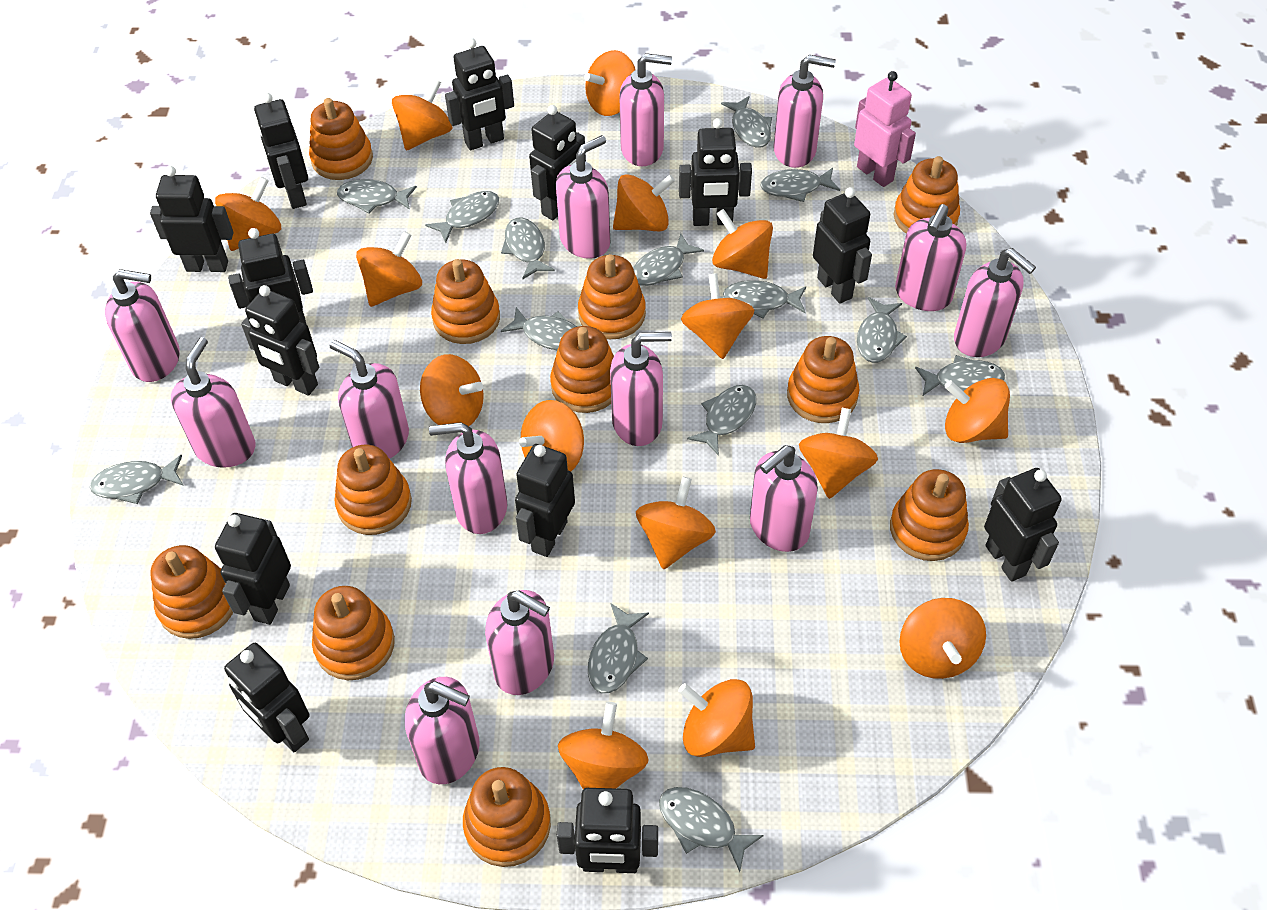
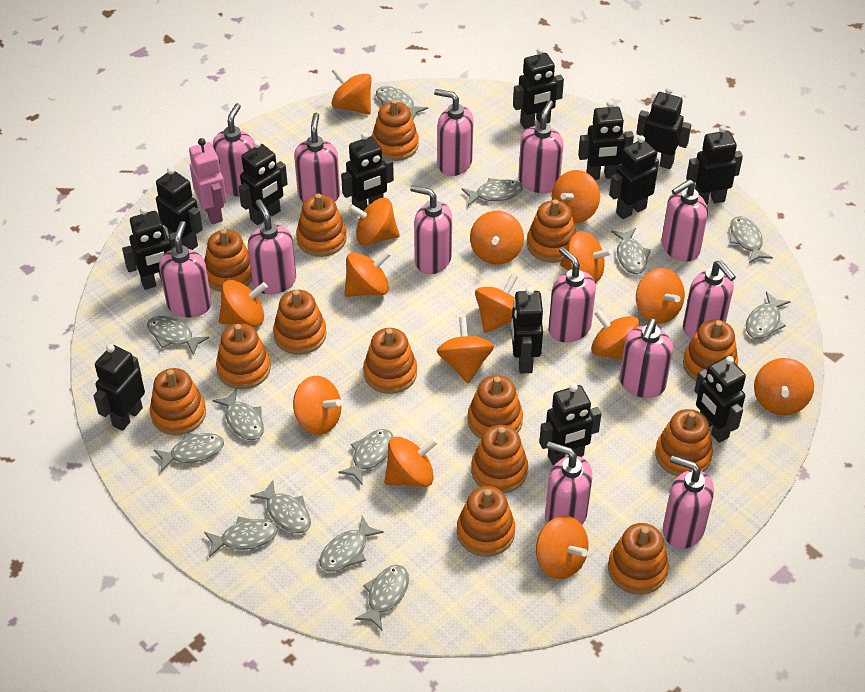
grey fish: [90,455,184,504] [337,179,417,214] [425,191,499,243] [501,217,555,279] [501,307,577,350] [588,603,649,693] [633,233,704,286] [659,787,764,872] [687,385,756,456] [721,96,772,148] [723,280,806,319] [761,168,840,202] [857,297,907,363] [915,355,1005,396] = 14 -> [147,316,209,356] [154,433,224,472] [204,517,278,557] [212,388,264,440] [250,480,311,533] [319,516,384,572] [338,429,393,485] [355,565,409,631] [376,86,428,120] [462,178,523,206] [611,228,651,274] [729,216,773,263] [746,291,791,339] = 13
orange stacking toy: [151,545,233,639] [309,98,373,180] [312,586,395,680] [334,445,412,535] [431,259,500,344] [463,767,551,867] [550,326,614,413] [578,254,646,339] [787,336,859,423] [890,469,969,561] [894,156,960,234] = 11 -> [150,368,206,435] [204,229,252,292] [216,323,271,389] [273,290,327,355] [296,194,347,257] [363,328,417,394] [372,99,419,161] [457,486,515,557] [468,375,523,439] [471,425,528,493] [527,199,576,263] [608,523,669,595] [655,409,713,477] [683,320,738,381] = 14

